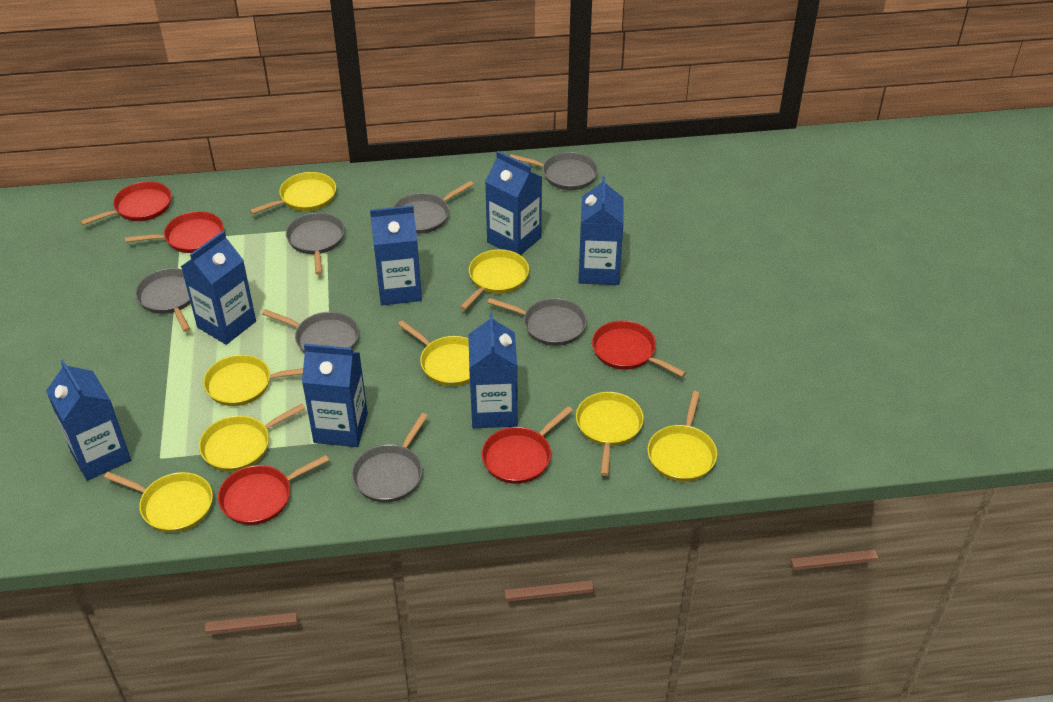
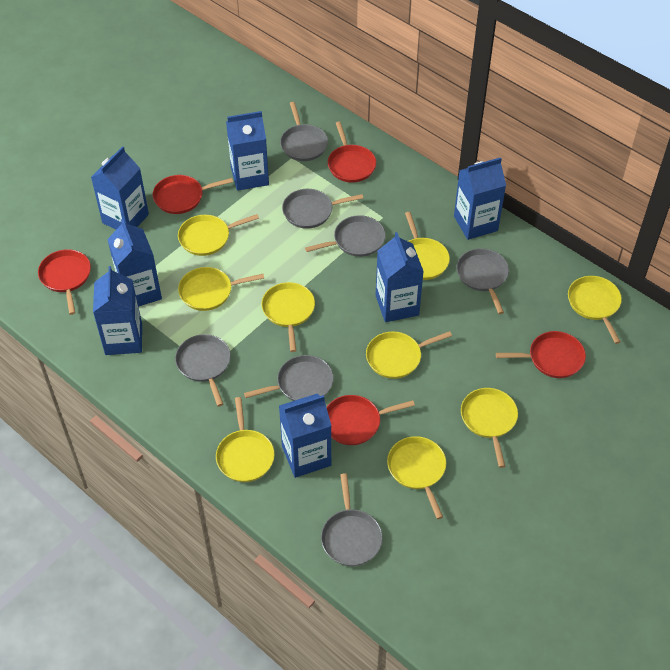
yellow pan: [104,472,213,533] [199,404,305,472] [203,355,303,406] [249,172,336,214] [398,320,470,386] [460,249,529,310] [576,392,644,476] [647,391,717,482] = 8 -> [178,214,259,256] [178,267,264,311] [216,397,275,482] [261,282,315,352] [366,331,452,379] [387,436,446,519] [405,212,450,280] [461,388,518,468] [568,276,622,344] = 9

